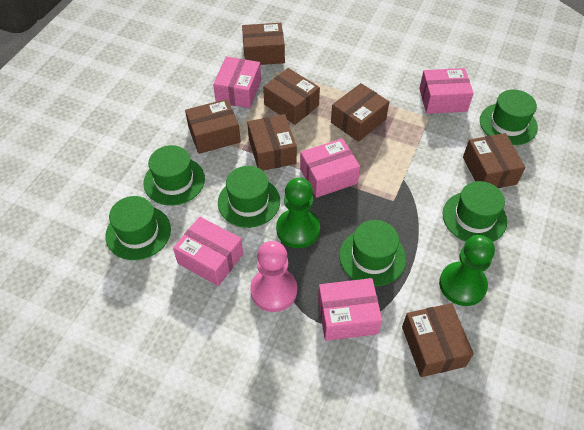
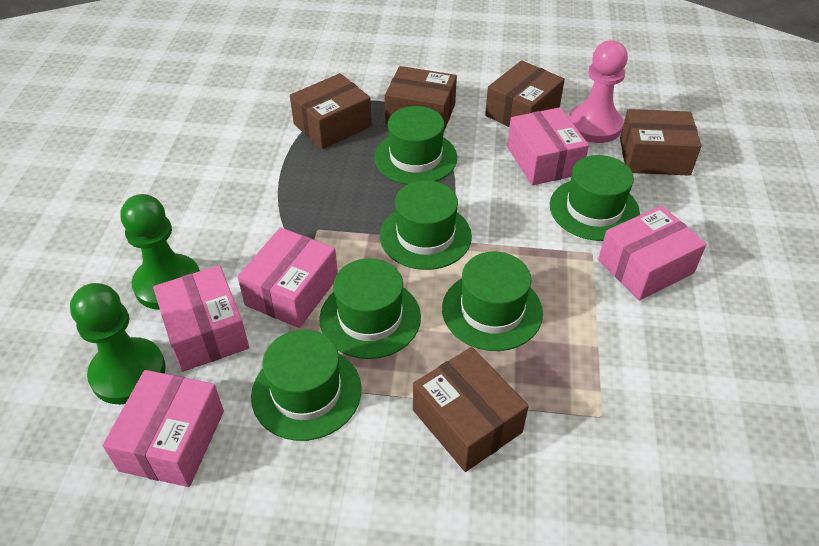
brown box: [185,99,241,154] [242,23,285,65] [247,114,297,171] [263,68,320,125] [331,83,389,142] [402,303,474,377] [463,133,526,188] = 7 -> [290,73,372,149] [385,66,457,131] [413,347,529,472] [485,60,565,127] [620,109,701,176] = 5

